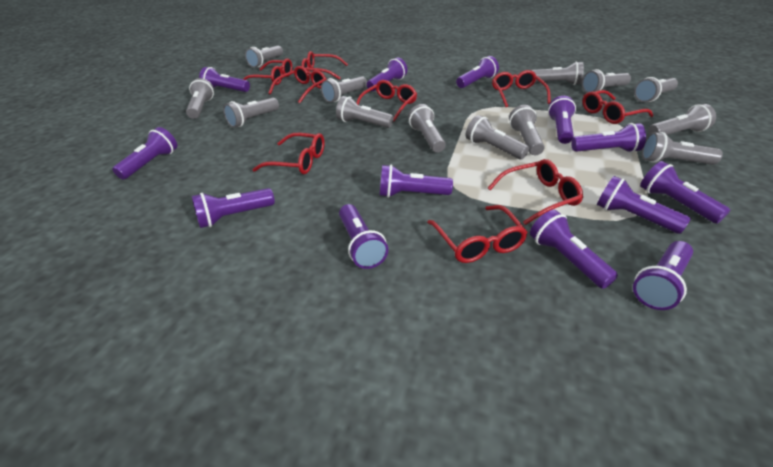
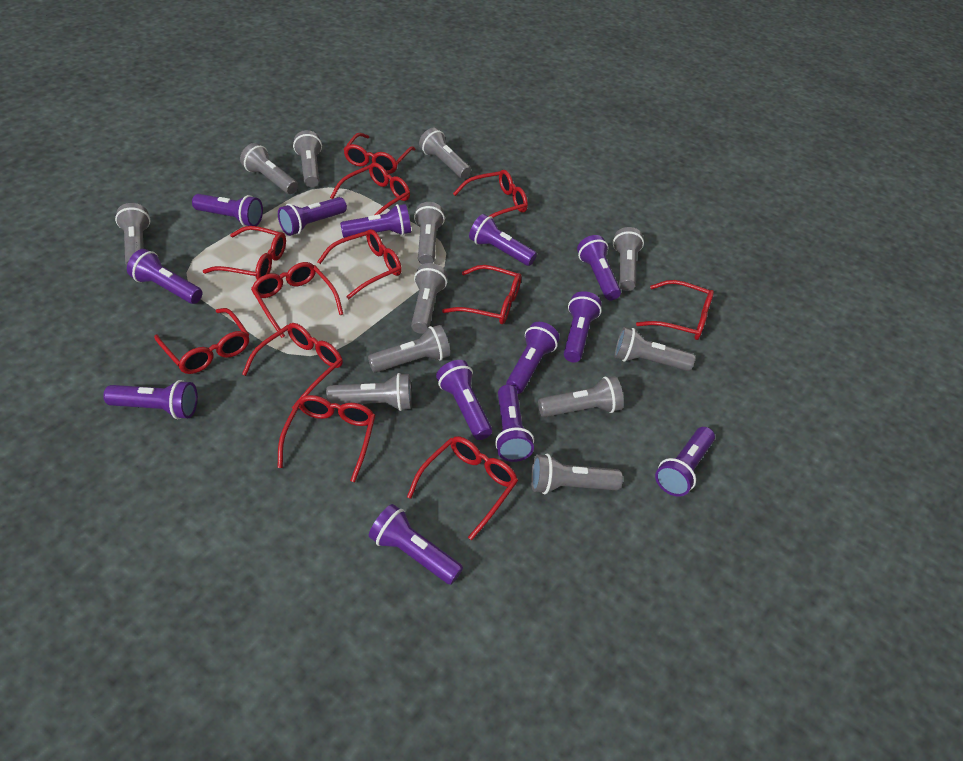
grey flashlight: [186,78,214,119] [223,98,279,128] [245,45,283,68] [321,76,367,103] [336,96,394,128] [408,104,446,153] [466,115,529,159] [509,105,545,155] [532,61,584,85] [582,69,631,93] [634,77,678,102] [642,132,723,165] [648,104,716,135] = 13 -> [115,203,150,265] [240,143,298,194] [293,130,322,187] [326,373,412,411] [368,325,450,373] [411,263,447,334] [414,202,445,264] [419,128,471,179] [531,454,623,494] [538,376,624,417] [613,227,644,291] [615,327,695,371] = 12
red glasses: [243,58,292,85] [252,133,325,174] [268,66,327,103] [301,51,348,80] [356,80,417,121] [427,205,528,263] [488,159,583,225] [492,70,550,107] [582,90,653,124] = 9 -> [154,308,249,374] [203,226,286,279] [242,323,343,408] [251,262,343,338] [277,395,375,482] [317,229,402,299] [330,163,410,215] [343,133,415,174] [407,436,518,540] [442,265,522,324] [453,170,528,218] [636,280,714,340] = 12

